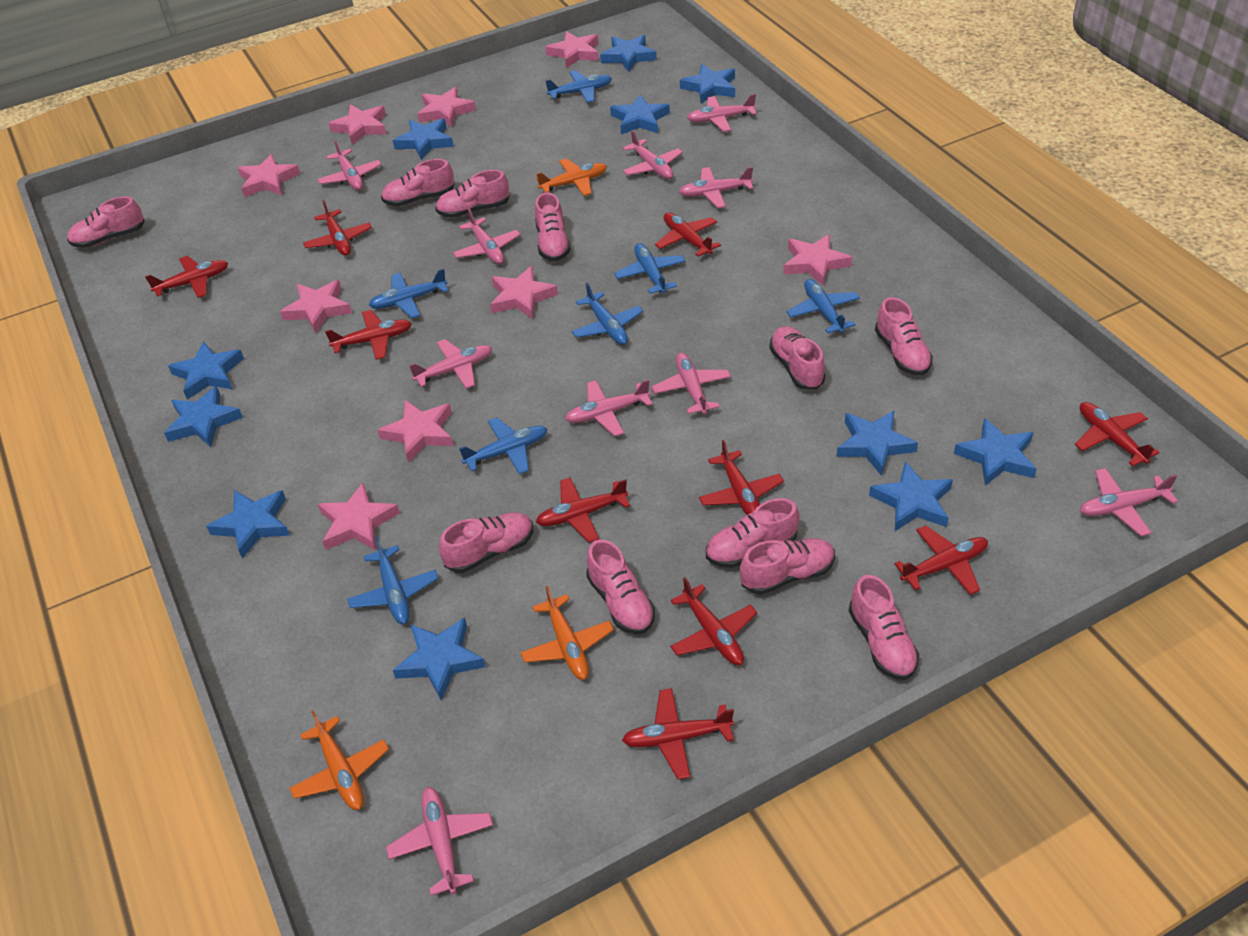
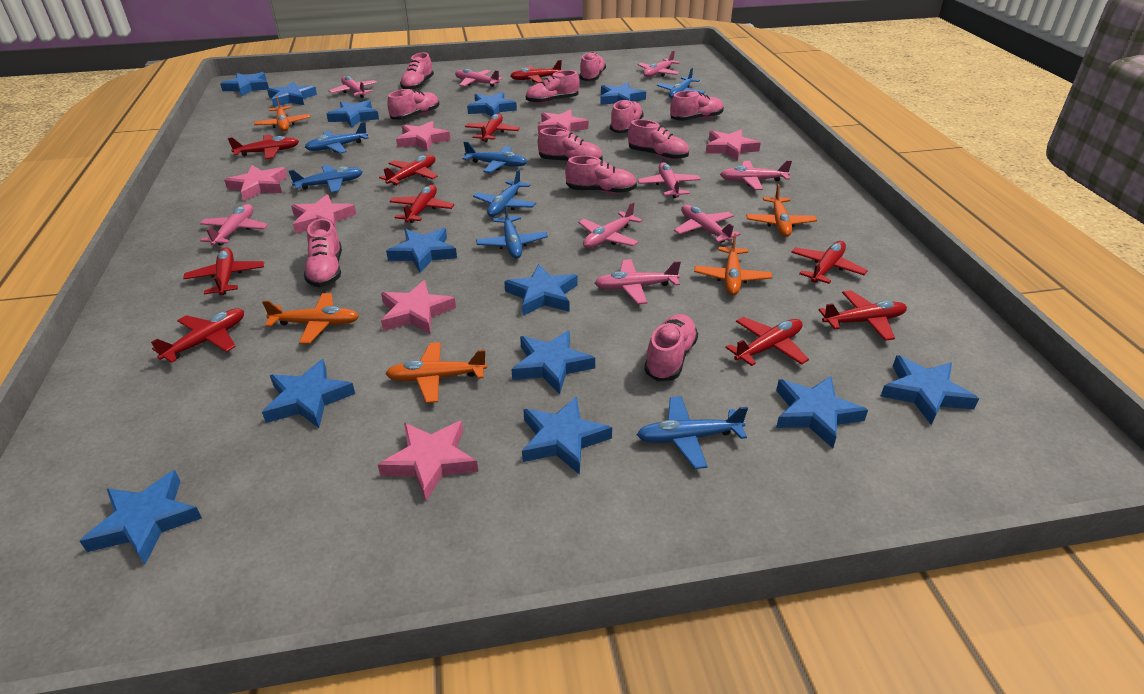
blue star: [164,386,243,447] [168,341,244,400] [206,490,290,558] [393,118,454,160] [393,617,486,700] [600,35,657,72] [610,95,670,134] [680,64,735,103] [836,411,918,476] [869,461,953,531] [954,418,1037,486] = 11 -> [80,470,202,565] [220,72,269,96] [262,359,355,428] [267,82,317,107] [327,100,379,128] [386,228,457,273] [467,92,517,117] [504,264,577,315] [511,330,595,394] [522,396,612,475] [600,83,646,105] [776,376,868,448] [880,355,979,425] = 13
orange plane: [289,711,389,810] [520,586,614,680] [536,159,607,196] = 3 -> [254,96,310,131] [262,293,359,344] [385,342,487,403] [694,233,772,295] [746,184,817,237] = 5
pink plane: [317,140,382,190] [386,787,493,896] [409,339,492,389] [453,208,521,264] [565,379,653,436] [623,130,683,179] [651,353,731,414] [679,167,753,208] [687,94,756,132] [1080,468,1178,536] = 10 -> [200,204,268,246] [329,76,377,98] [455,69,503,87] [578,202,643,248] [594,259,681,304] [637,162,701,198] [638,50,680,77] [674,205,740,243] [720,160,792,190] = 9
pink star: [238,154,300,197] [280,280,352,333] [318,483,400,550] [328,104,386,145] [378,400,453,463] [417,87,476,127] [490,266,558,319] [546,31,599,68] [783,234,852,286] = 9 -> [224,165,288,201] [291,194,356,234] [378,421,478,501] [381,280,456,334] [396,121,450,152] [538,110,588,134] [706,130,761,161] = 7

